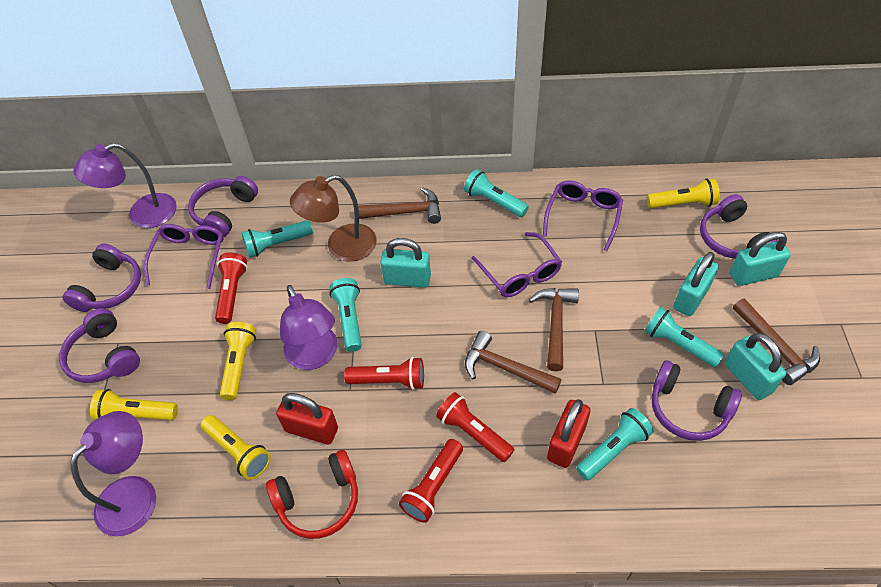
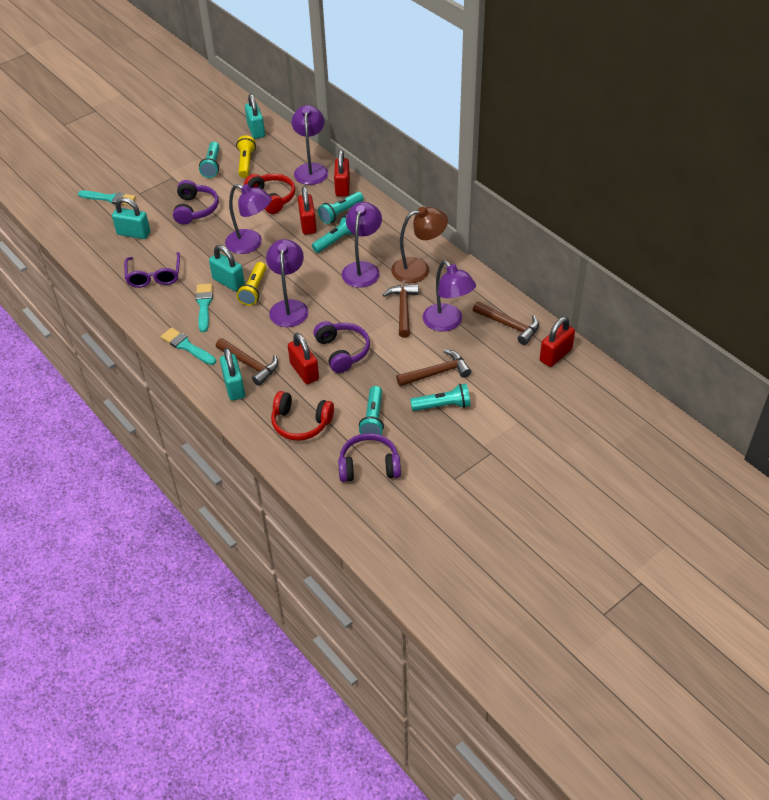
purple glasses: [144,224,224,289] [471,232,562,297] [543,180,623,251] = 3 -> [124,252,180,288] = 1
purple headphones: [59,308,140,383] [62,243,141,312] [188,176,258,237] [652,360,742,441] [700,194,778,259] = 5 -> [173,180,219,225] [314,321,370,373] [338,433,401,482] = 3
purple lamp: [70,411,156,537] [73,143,177,228] [280,285,337,370] = 3 -> [225,184,272,254] [266,239,309,327] [291,105,328,185] [342,202,382,288] [423,260,476,332] = 5
red flashlight: [215,253,247,324] [344,357,424,390] [399,439,463,523] [436,392,515,462] = 4 -> none = 0
red headphones: [266,450,358,539] = 1 -> [244,174,295,214] [271,391,334,441] = 2
red padlock: [276,393,338,444] [547,399,590,468] = 2 -> [288,333,319,384] [298,186,317,235] [334,150,350,197] [540,317,575,367] = 4
turquoise brush: none = 0 -> [78,191,136,206] [161,328,216,365] [196,283,213,332] = 3
yellow flashlight: [90,389,178,420] [201,415,271,480] [220,322,256,400] [647,178,720,208] = 4 -> [236,135,256,178] [237,262,266,306] = 2

